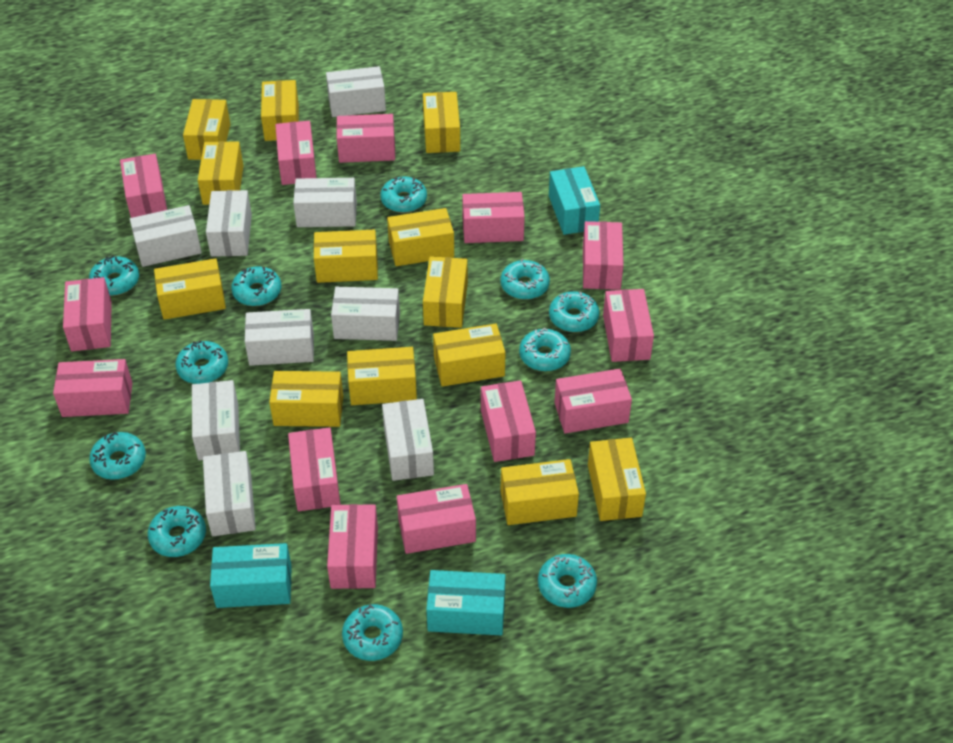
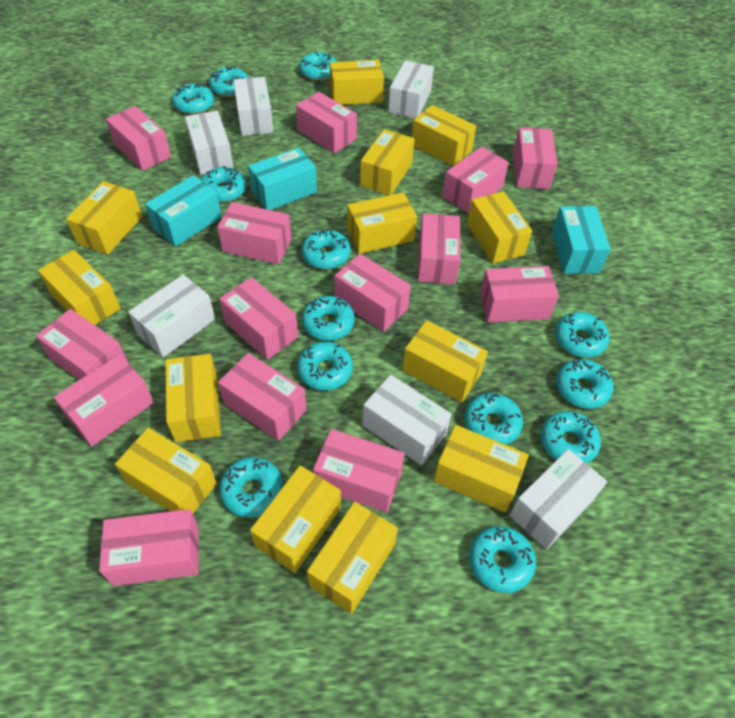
pink box: [53,359,132,417] [63,277,112,351] [120,154,167,218] [275,121,317,185] [288,427,341,511] [327,504,378,589] [336,114,395,163] [397,484,476,554] [462,192,525,243] [481,380,536,462] [554,369,632,434] [583,221,624,290] [603,289,654,362] = 13 -> [36,309,129,380] [54,354,154,446] [99,509,199,586] [106,106,171,171] [217,202,291,265] [218,353,306,441] [219,277,298,360] [296,92,357,153] [313,429,405,513] [334,254,411,332] [418,213,461,285] [442,147,509,213] [480,266,559,323] [513,127,558,189] = 14
turquoise donut: [89,256,139,296] [89,432,146,480] [148,506,206,557] [176,340,228,384] [231,266,281,306] [342,604,403,661] [380,177,427,213] [500,259,550,300] [519,328,571,371] [538,554,597,608] [549,291,599,332] = 11 -> [172,83,214,114] [201,166,246,202] [209,66,248,97] [219,457,283,517] [297,341,353,391] [299,51,336,81] [302,229,351,269] [302,296,355,341] [464,393,523,445] [469,526,536,593] [540,411,601,463] [555,312,609,357] [556,359,613,409] = 13
white box: [130,205,202,267] [192,380,240,460] [203,451,256,536] [206,190,252,257] [245,309,314,366] [293,178,357,227] [326,66,386,117] [331,287,400,341] [382,399,434,481] = 9 -> [128,275,215,358] [185,111,234,175] [233,77,273,136] [363,375,452,465] [388,60,434,119] [509,449,607,550] = 6

